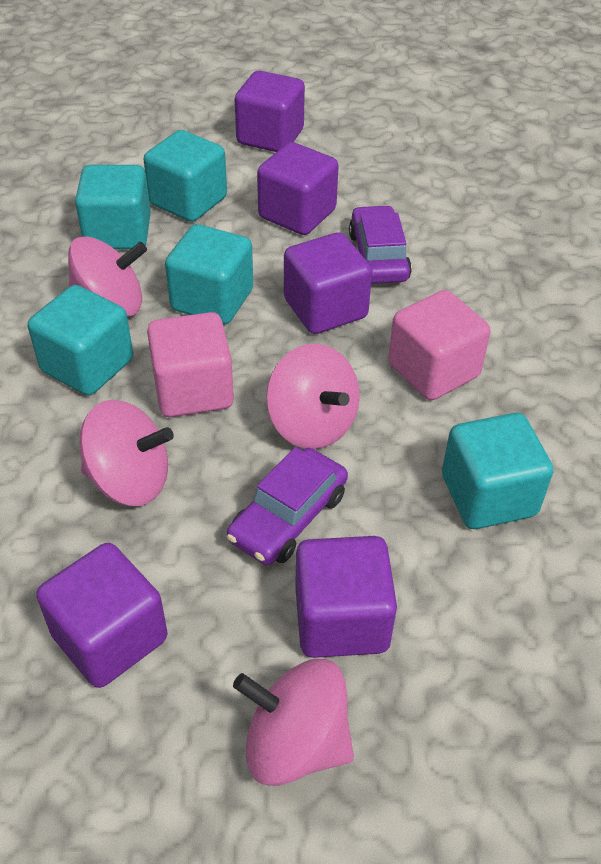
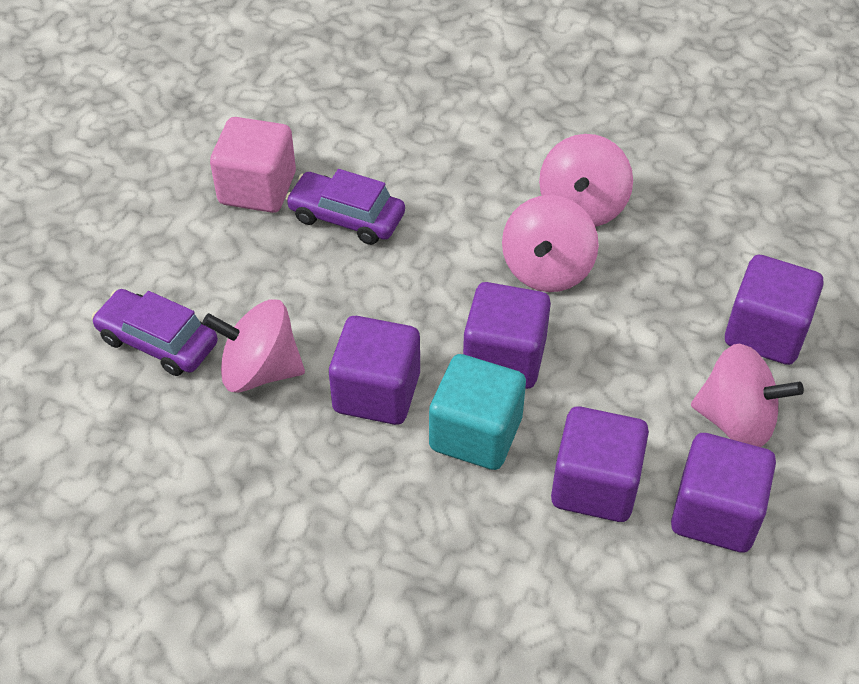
pink cube: [147,312,234,417] [388,290,491,400] = 2 -> [210,117,296,213] = 1
turquoise cube: [28,285,133,395] [75,165,151,250] [144,130,227,222] [165,224,253,324] [442,413,553,529] = 5 -> [429,354,526,470] = 1

